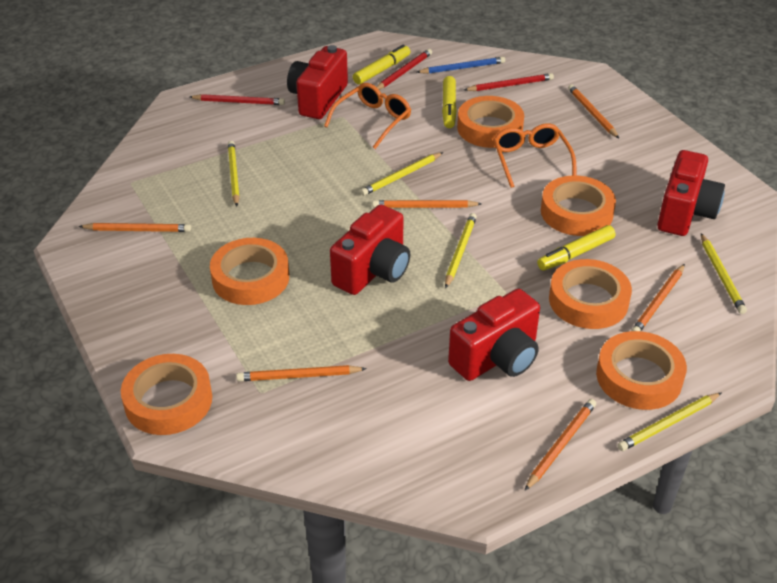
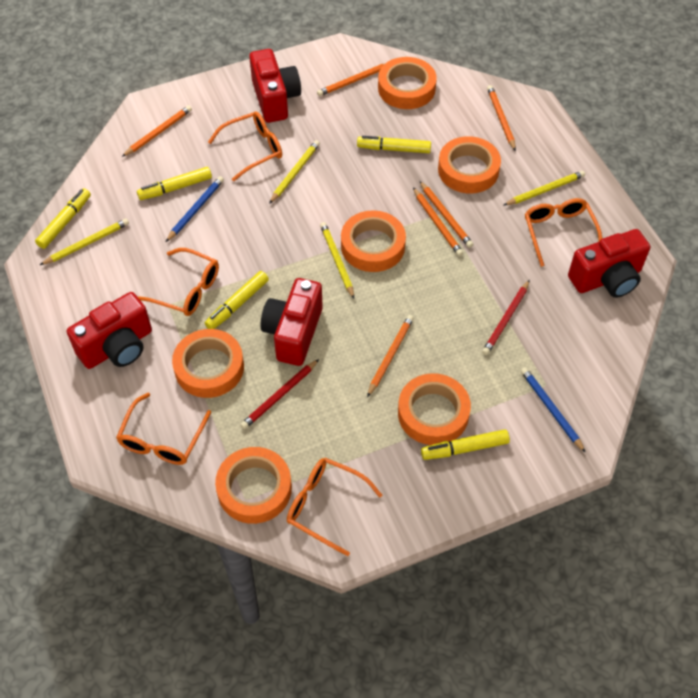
blue pencil: [417,57,505,74] = 1 -> [166,176,224,242] [521,367,586,453] = 2
orange glasses: [324,83,411,149] [493,123,576,188] = 2 -> [116,393,211,465] [137,248,219,316] [208,112,282,181] [287,458,382,556] [525,198,602,267] = 5
red pencil: [190,94,285,105] [377,49,432,90] [464,73,554,91] = 3 -> [240,359,319,429] [482,280,530,355] = 2
yellow marker: [353,44,410,85] [442,76,457,128] [537,225,616,271] = 3 -> [35,188,91,249] [137,167,212,200] [205,271,269,329] [357,136,431,153] [421,429,510,460] = 5
yellow pencil: [228,141,240,206] [360,152,443,196] [445,213,477,289] [617,393,721,451] [701,233,747,314] = 5 -> [40,219,129,265] [269,140,320,204] [320,222,354,299] [504,171,585,205] = 4

